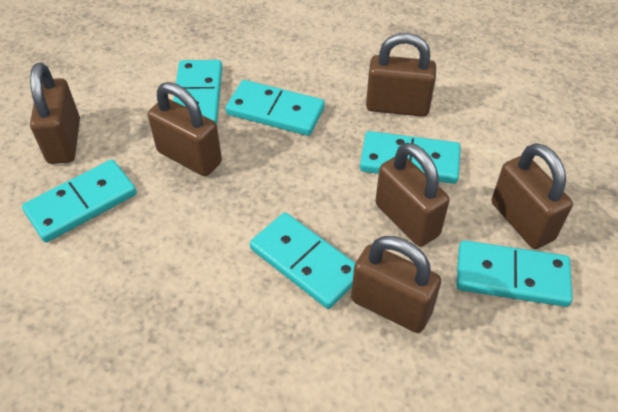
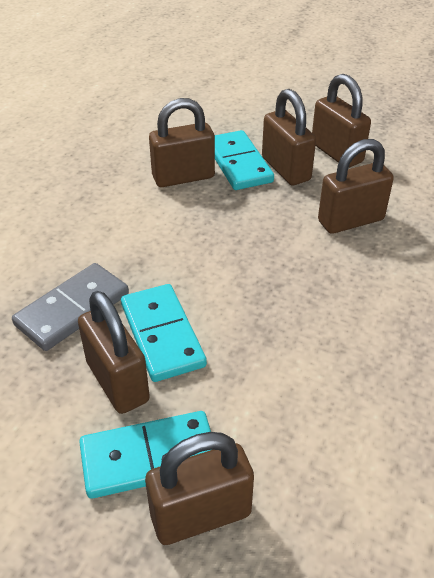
grey domino: none = 0 -> [12,263,129,351] = 1
turquoise domino: [22,159,137,242] [173,60,222,125] [225,80,325,136] [250,212,355,309] [360,131,461,184] [456,240,573,307] = 6 -> [79,411,211,499] [121,284,207,382] [215,130,274,190] = 3

